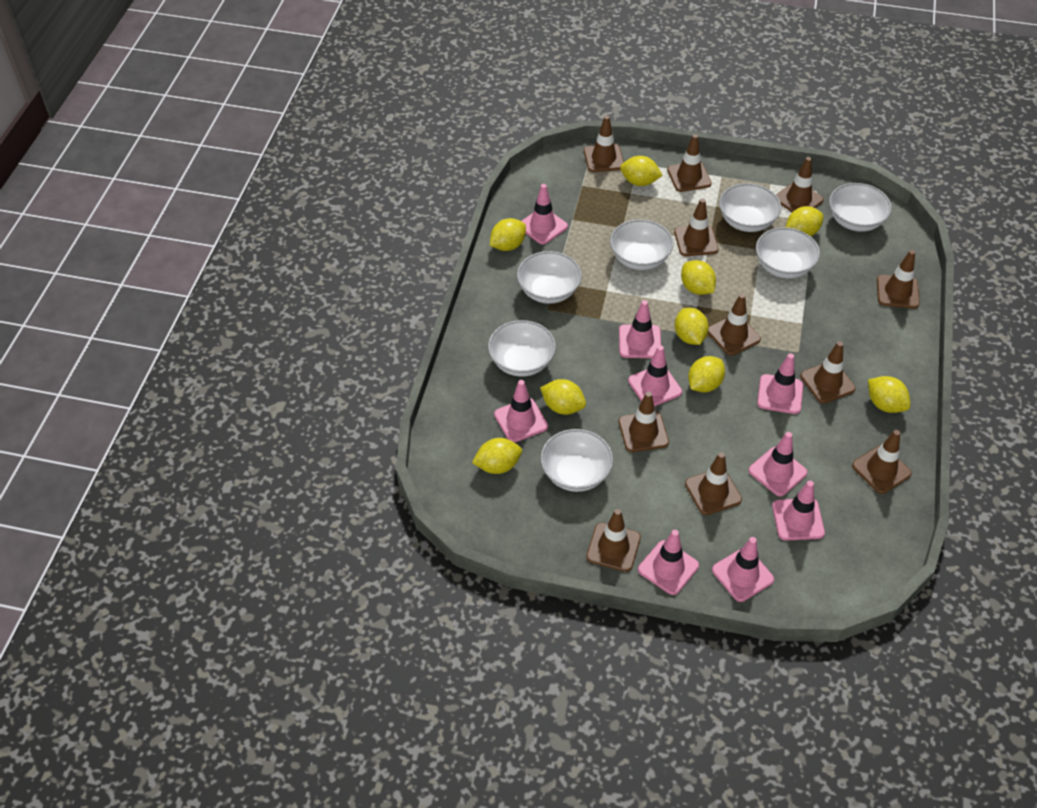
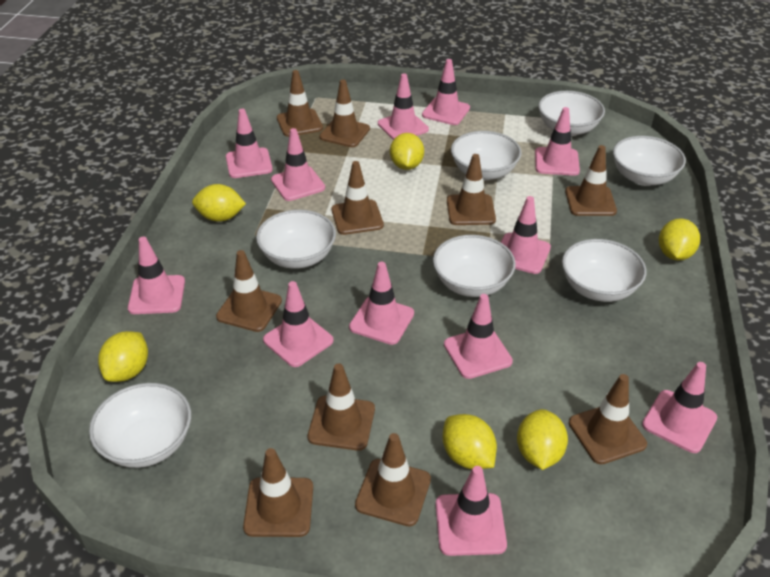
brown traffic cone: [584,116,624,172] [586,509,641,572] [619,392,669,452] [667,134,712,192] [674,198,719,256] [685,452,742,515] [708,294,761,356] [776,157,824,212] [800,341,856,404] [852,430,912,494] [877,250,920,309] = 11 -> [216,250,282,332] [243,448,313,537] [277,70,323,137] [307,363,375,451] [319,79,370,147] [332,161,384,235] [355,433,431,527] [447,154,496,225] [565,145,617,216] [569,374,647,464] = 10
pink traffic cone: [494,380,548,443] [521,184,568,245] [619,300,661,358] [628,345,682,407] [638,530,699,595] [712,537,774,602] [749,432,807,496] [757,353,803,414] [772,481,825,541] = 9 -> [128,237,185,314] [226,109,273,178] [263,281,334,367] [271,128,325,201] [349,262,414,345] [378,73,429,140] [422,59,470,125] [436,466,507,556] [444,294,513,379] [501,196,551,274] [535,107,580,176] [642,362,717,453] = 12
yellow lemon: [472,438,522,474] [490,218,526,251] [540,379,586,415] [620,156,663,186] [675,308,709,345] [681,260,716,295] [688,356,725,392] [786,206,824,236] [868,376,910,413] = 9 -> [98,331,148,382] [192,184,246,222] [390,133,424,170] [443,414,497,469] [517,409,568,470] [659,218,700,261] = 6

